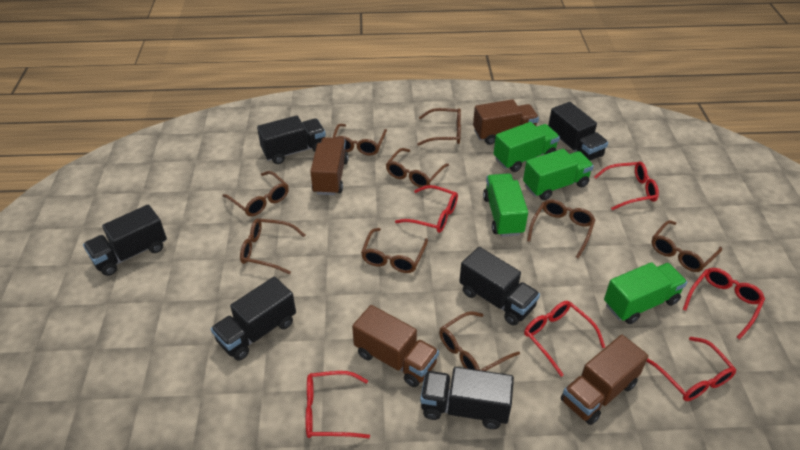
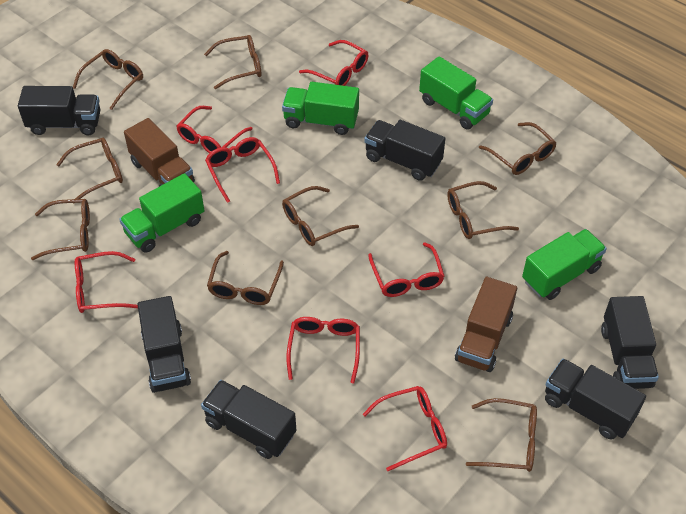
brown truck: [310,137,349,195] [352,305,439,387] [473,99,539,145] [561,335,649,425] = 4 -> [124,118,195,186] [455,277,517,372] = 2
red glasses: [306,371,370,438] [395,185,458,233] [524,301,605,377] [594,162,659,210] [646,337,736,401] [683,268,765,339] = 6 -> [75,251,138,313] [177,106,252,153] [205,137,280,203] [287,317,360,383] [299,40,369,86] [363,386,447,471] [368,243,445,297] = 7

